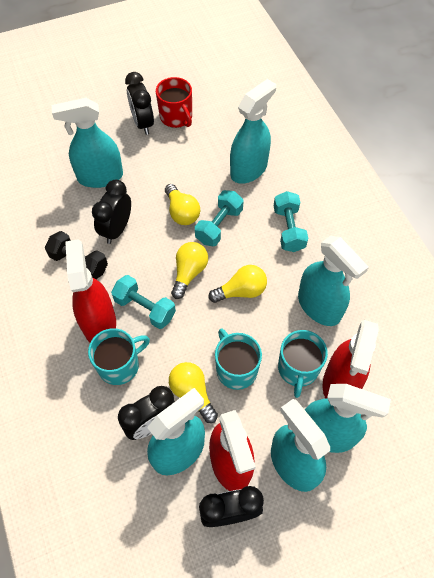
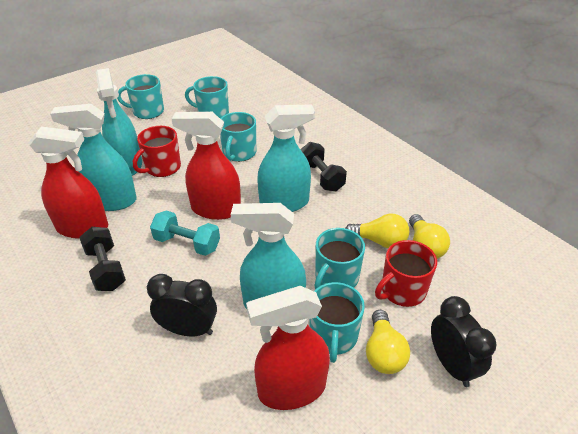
black clock: [92,180,131,244] [118,386,175,440] [125,72,154,135] [199,486,264,527] = 4 -> [147,274,217,336] [431,296,496,387] = 2
black dumbbell: [45,231,108,279] = 1 -> [80,227,126,291] [300,142,347,192] = 2
red mug: [156,77,192,128] = 1 -> [133,126,181,177] [375,240,437,307] = 2
turquoise dumbbell: [111,275,176,329] [195,190,244,246] [274,191,308,252] = 3 -> [150,211,220,256] = 1
turquoise mug: [88,328,150,385] [215,328,262,390] [278,330,328,398] = 3 -> [117,74,164,119] [185,76,229,118] [220,112,256,162] [310,282,365,363] [314,228,365,290] = 5
turquoise spray bottle: [52,98,123,188] [147,388,205,475] [230,79,276,184] [271,399,330,492] [298,236,369,326] [305,384,391,453] = 6 -> [50,104,137,211] [96,68,142,176] [231,203,306,309] [257,104,315,212] = 4
yellow light bulb: [165,184,200,225] [169,362,218,423] [171,242,208,299] [209,265,267,303] = 4 -> [345,214,409,248] [366,310,410,374] [409,214,450,259] = 3

